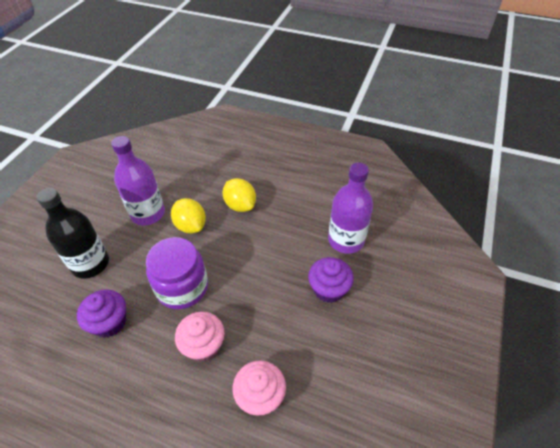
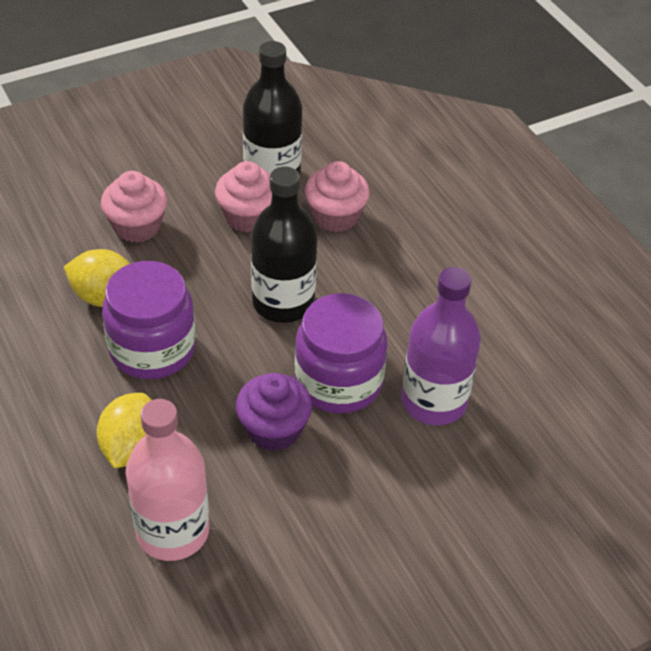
black bottle: [37,188,109,278] = 1 -> [243,41,302,175] [251,166,317,323] = 2
pink bottle: none = 0 -> [126,399,209,561] = 1
pink cupcake: [175,311,225,362] [233,361,286,415] = 2 -> [101,171,167,243] [215,161,272,232] [305,161,370,232] = 3
purple bottle: [111,136,165,226] [328,163,373,254] = 2 -> [401,267,481,425] = 1
purple cupcake: [77,289,126,337] [308,257,354,303] = 2 -> [236,373,312,451] = 1
purple jar: [146,237,208,309] = 1 -> [102,261,196,379] [295,293,387,414] = 2

